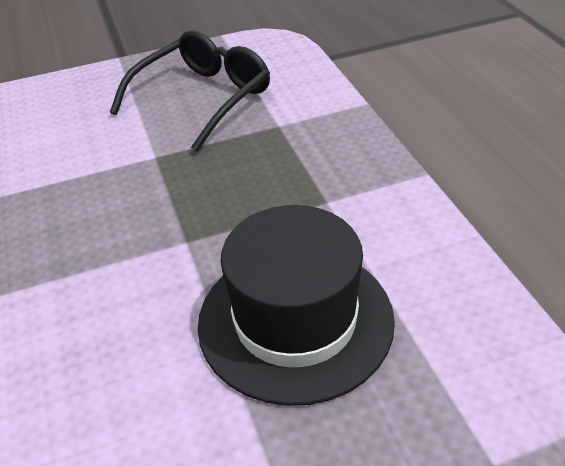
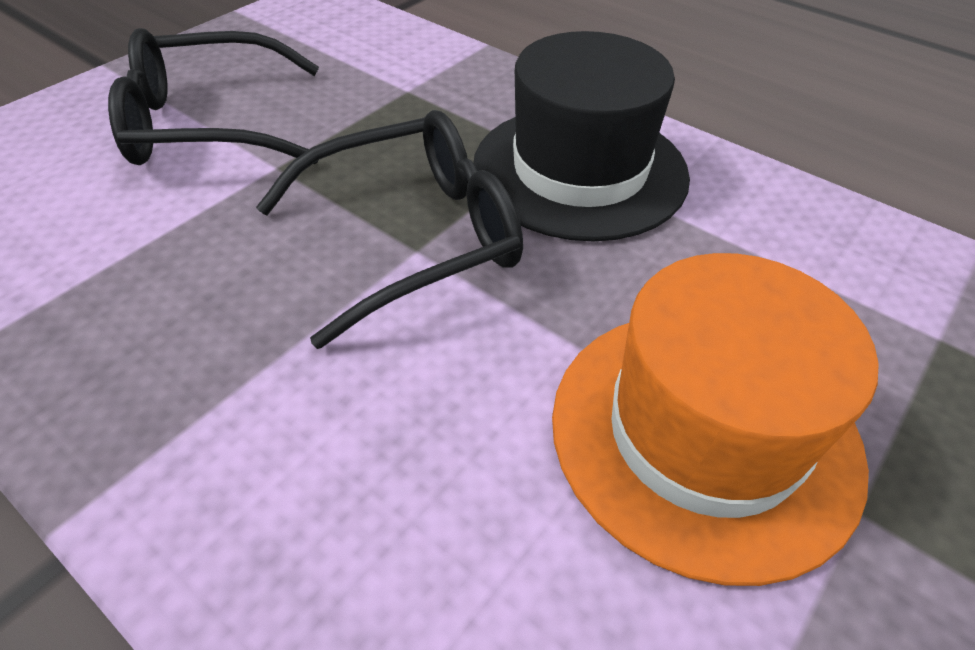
black glasses: [110,30,270,152] = 1 -> [108,28,319,165] [256,110,523,349] = 2
orange hat: none = 0 -> [552,253,879,586] = 1

